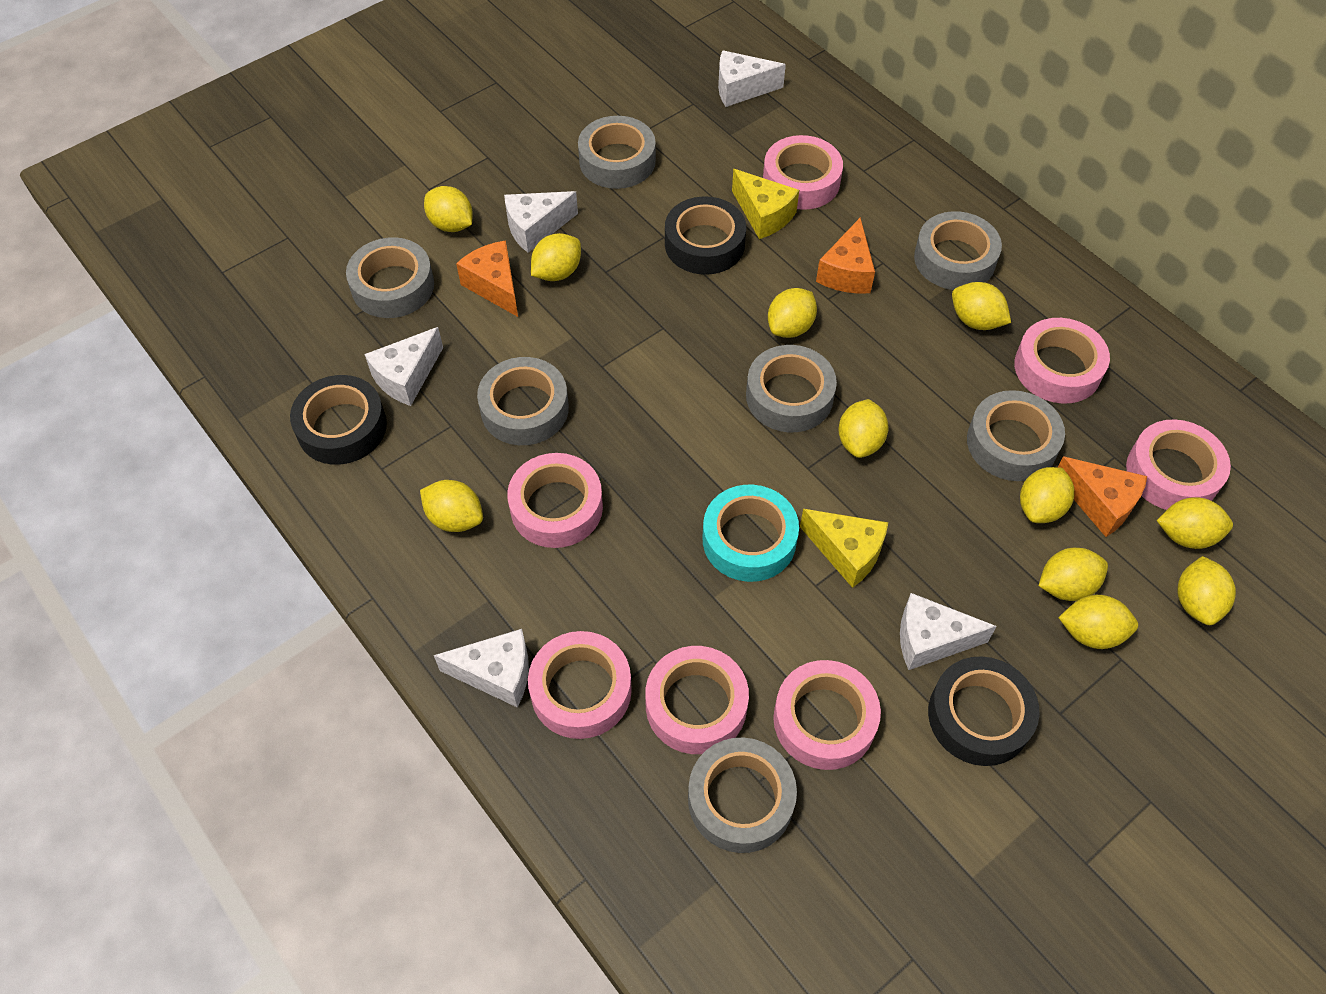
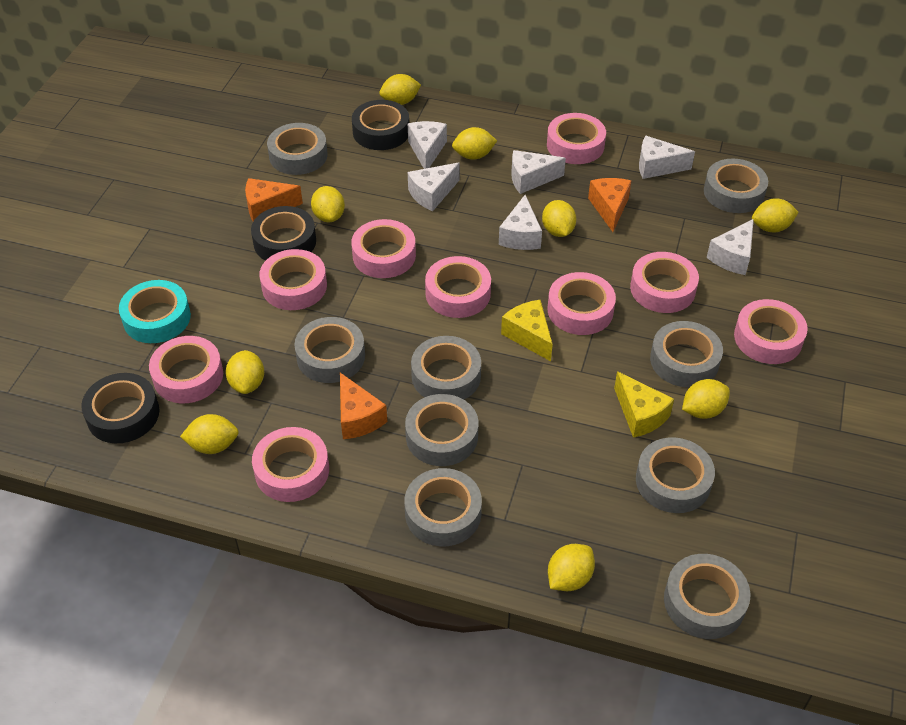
grey tape: [346,237,434,318] [477,357,569,445] [578,116,656,189] [688,737,797,853] [746,345,837,432] [914,211,1002,290] [967,390,1065,481] = 7 -> [267,123,328,175] [294,317,365,383] [404,468,482,546] [405,394,478,466] [411,336,481,400] [636,437,715,513] [650,321,723,388] [664,554,750,639] [704,159,768,213] = 9
pink tape: [507,453,603,548] [528,631,632,739] [645,646,749,754] [763,135,843,210] [773,660,881,770] [1014,318,1110,404] [1126,419,1231,510] = 7 -> [149,336,223,403] [252,427,329,502] [259,249,327,310] [351,219,416,278] [425,256,491,318] [547,113,606,164] [548,272,616,335] [630,252,699,313] [734,299,808,364] = 9
white cheese: [364,327,443,406] [434,629,529,707] [504,191,578,253] [718,50,786,107] [900,593,997,670] = 5 -> [408,121,447,169] [408,163,460,211] [499,195,542,250] [511,150,566,194] [639,136,695,179] [706,219,754,275] = 6
yellow lemon: [420,480,483,532] [424,186,473,232] [531,233,581,281] [768,288,817,338] [838,399,889,458] [952,282,1011,330] [1020,467,1074,523] [1039,548,1108,601] [1058,595,1138,649] [1157,497,1233,549] [1177,556,1236,625] = 11 -> [180,414,239,454] [225,350,264,394] [311,186,345,223] [379,74,421,105] [452,127,497,160] [542,200,576,237] [548,544,595,591] [682,379,730,419] [752,199,799,232] = 9

